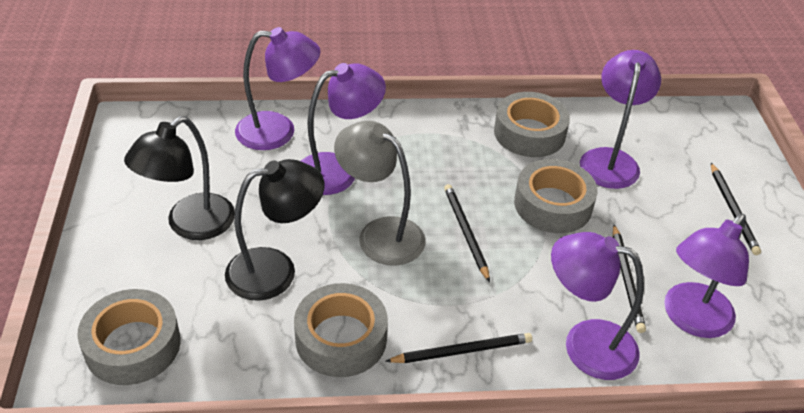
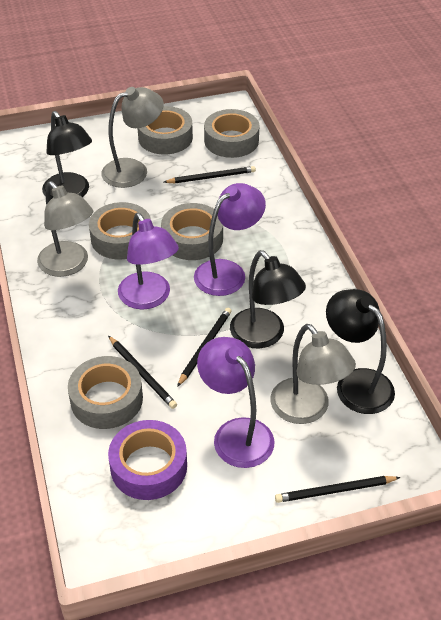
black lamp: [124,116,235,240] [225,159,324,301] = 2 -> [42,111,92,200] [230,250,306,348] [326,289,395,414] = 3
grey lamp: [334,121,426,266] = 1 -> [37,181,93,277] [101,87,164,188] [270,324,356,424] = 3
grey tape: [77,289,181,385] [294,283,388,377] [494,92,570,157] [514,159,598,233] = 4 -> [68,356,143,429] [89,202,151,259] [138,106,193,155] [161,203,223,260] [204,109,259,158] = 5
purple lamp: [235,27,320,150] [301,63,386,195] [551,232,644,380] [580,50,661,189] [664,214,749,338] = 5 -> [118,213,179,310] [194,183,266,296] [197,337,274,468] = 3
purple tape: none = 0 -> [108,420,187,500] = 1

